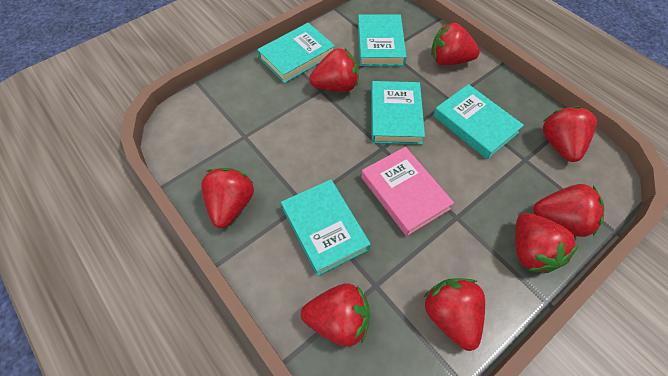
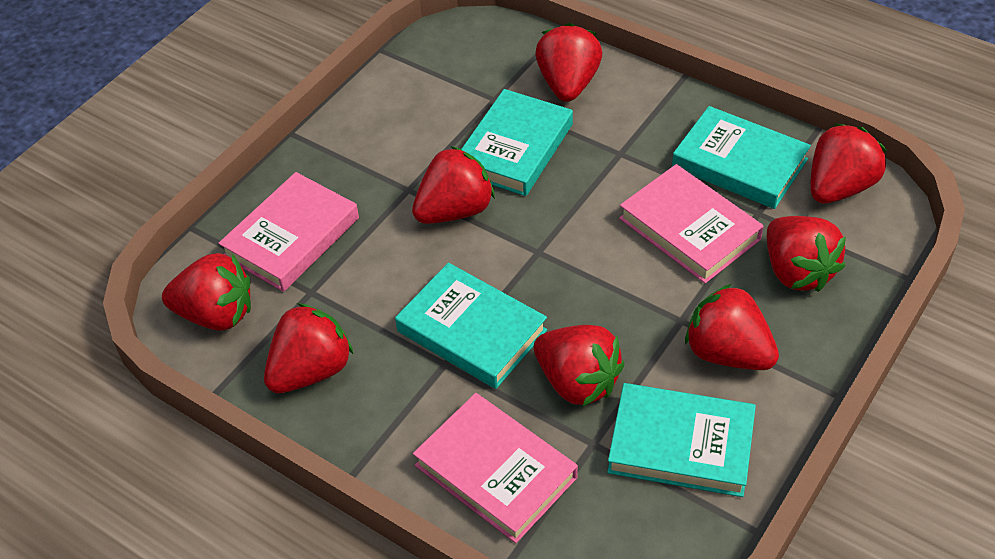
pink book: [361,147,454,236] = 1 -> [218,172,359,292] [413,393,578,543] [619,164,764,283] = 3
turquoise book: [257,23,335,83] [281,179,371,276] [358,14,407,66] [371,81,425,144] [433,84,524,159] = 5 -> [395,263,547,389] [461,89,573,196] [607,383,756,497] [672,106,811,209] = 4

